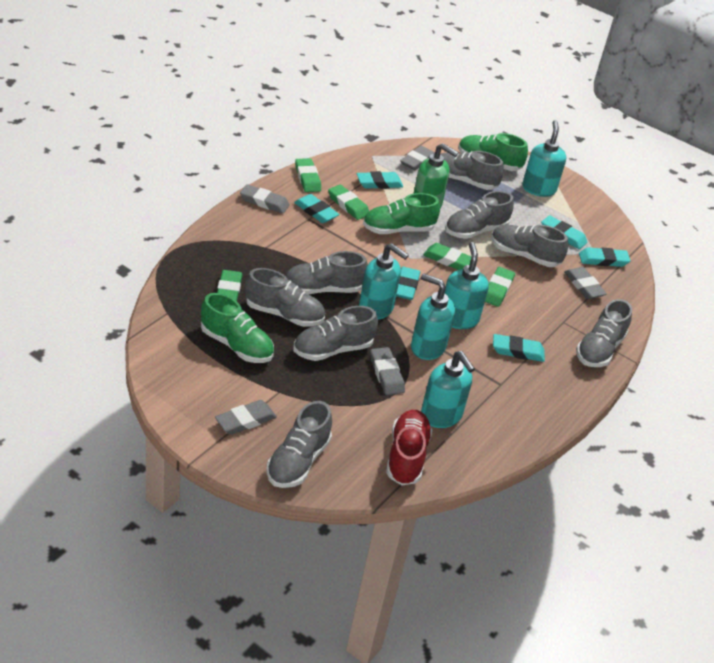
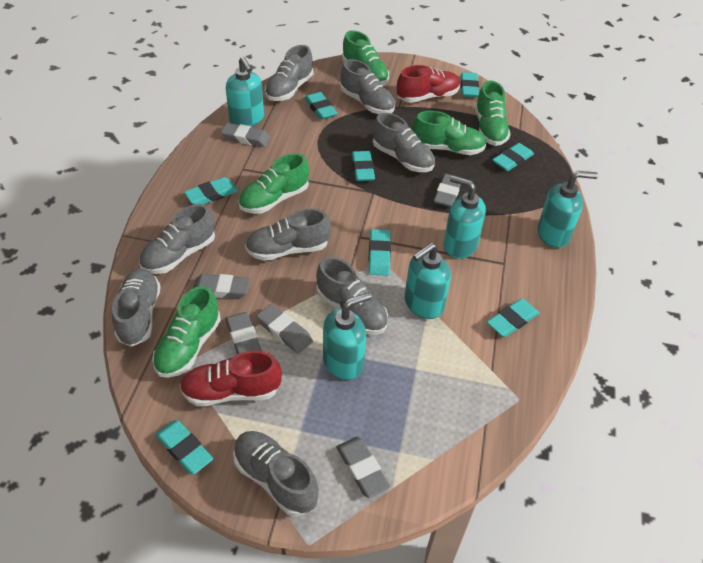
green eraser: [217,270,242,301] [295,158,321,192] [328,185,369,220] [423,243,471,270] [485,267,515,307] = 5 -> none = 0
green shoe: [201,293,274,363] [363,193,440,234] [458,133,528,171] = 3 -> [152,286,221,378] [238,153,309,214] [342,30,389,85] [412,111,486,155] [475,81,510,146] = 5
green soap dispenser: [413,143,458,208] = 1 -> none = 0
grey eraser: [215,400,277,435] [240,184,290,214] [370,347,405,395] [400,146,435,170] [564,267,607,299] = 5 -> [193,274,250,298] [221,123,271,147] [225,312,262,354] [256,304,313,354] [336,437,390,498] [434,174,461,207] = 6
red shoe: [386,410,432,485] = 1 -> [180,351,282,406] [397,65,460,103] = 2
turquoise eraser: [294,194,340,223] [357,171,403,189] [396,267,420,300] [493,334,545,362] [541,215,587,249] [579,247,631,267] = 6 -> [155,420,213,475] [184,177,238,205] [304,92,337,120] [352,151,375,181] [368,229,391,276] [460,72,479,98] [487,299,539,337] [492,143,534,171] = 8

